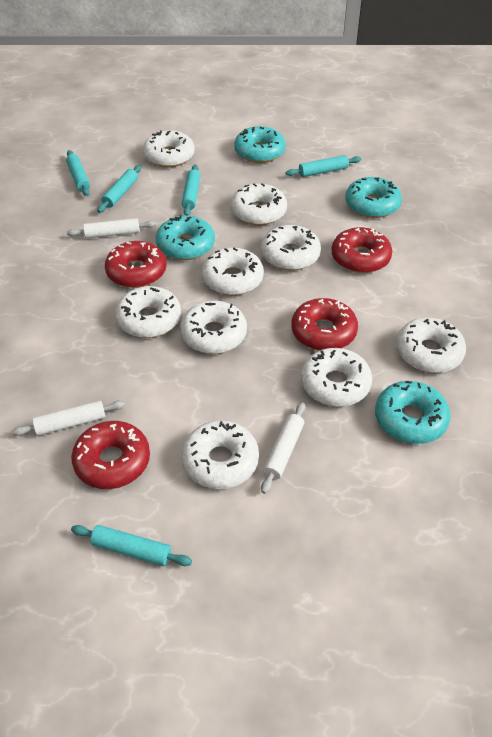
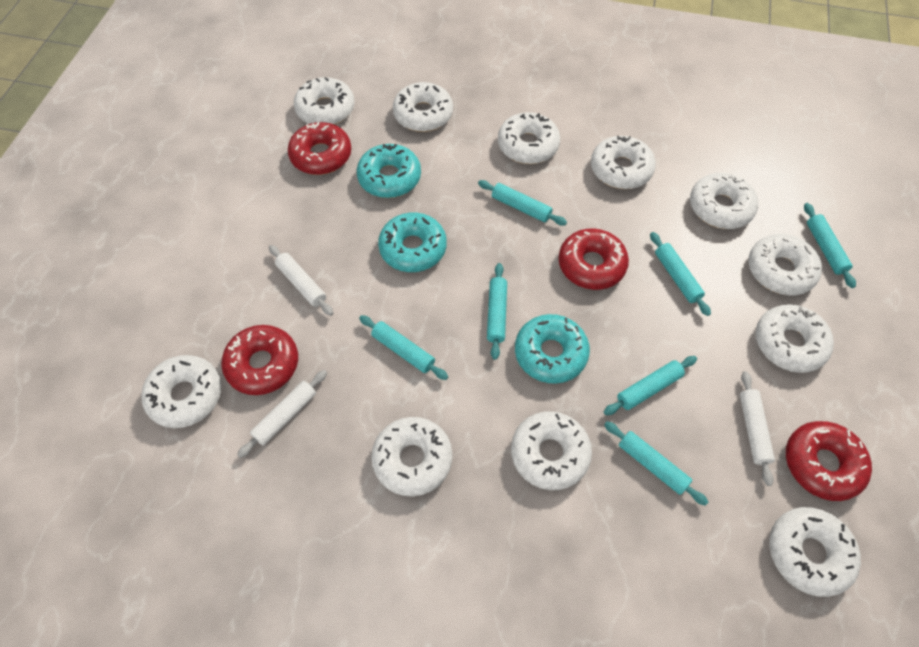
turquoise donut: [155,215,215,260] [234,126,286,163] [345,177,402,218] [375,381,451,444] = 4 -> [357,144,421,198] [378,213,447,272] [515,314,590,384] = 3
turquoise rolling pin: [66,150,90,196] [71,525,192,566] [97,165,141,213] [182,164,201,216] [286,155,361,177] = 5 -> [359,315,448,380] [478,180,567,226] [487,263,507,360] [604,356,697,415] [604,421,708,506] [650,232,711,316] [804,203,856,288] = 7
white donut: [115,286,181,338] [143,130,195,167] [180,301,247,354] [181,421,259,489] [202,248,264,295] [231,183,287,225] [261,225,321,271] [301,348,372,407] [396,318,466,373] = 9 -> [141,355,222,428] [294,77,355,125] [371,417,452,497] [393,82,453,132] [498,112,560,164] [511,411,592,490] [591,136,656,189] [690,173,758,229] [749,234,822,295] [756,304,834,373] [769,507,861,597] = 11

